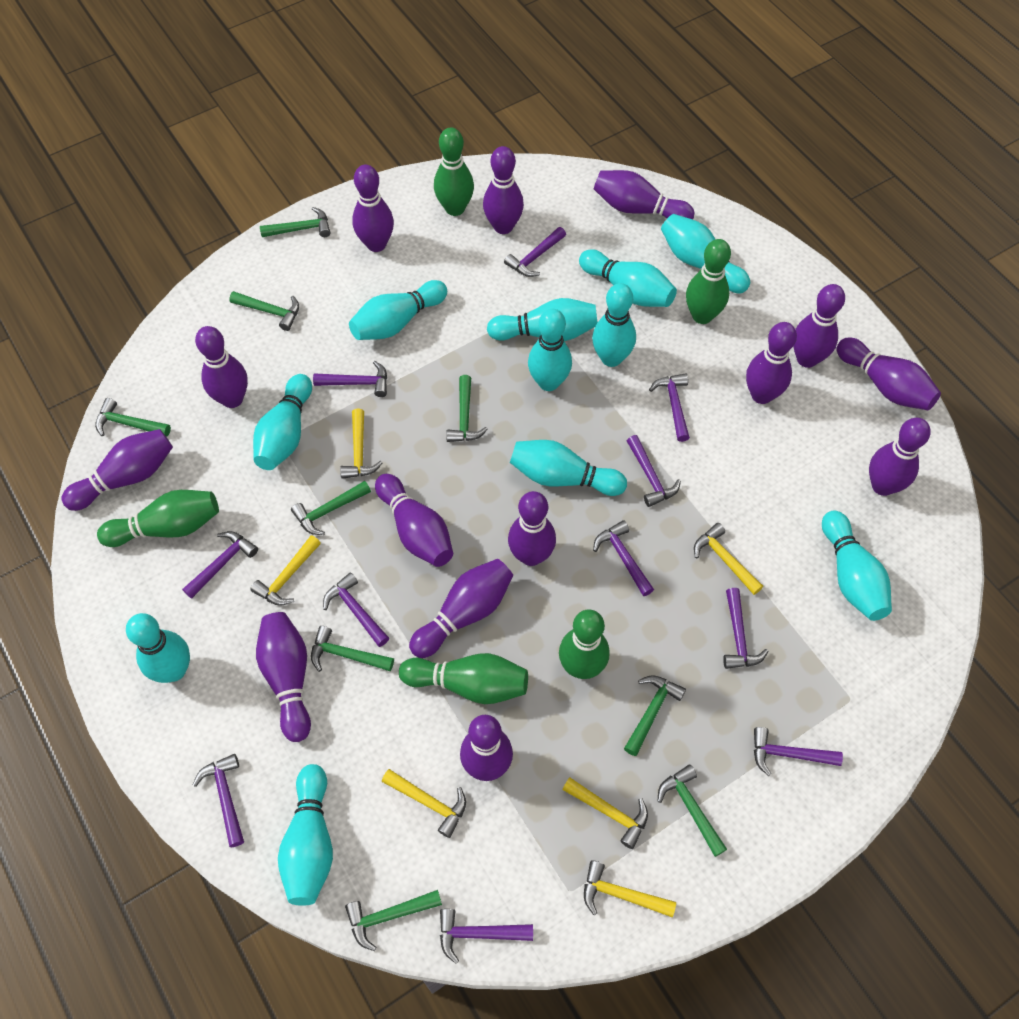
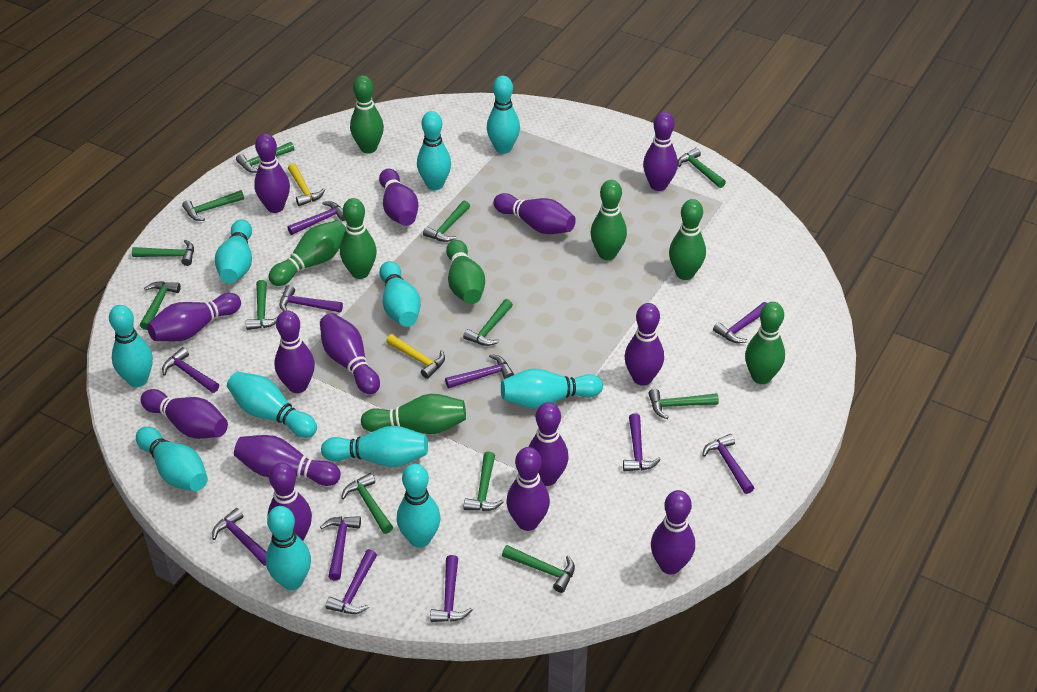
green bowling pin: [97,490,219,547] [399,653,528,704] [434,128,474,216] [559,609,610,679] [686,239,731,324] = 5 -> [268,220,346,286] [340,198,377,279] [350,75,384,153] [361,394,466,434] [446,240,485,304] [590,180,627,260] [669,199,706,280] [745,302,785,384] = 8
green hammer: [95,398,171,437] [229,291,299,331] [260,207,331,237] [291,481,371,535] [311,626,394,672] [345,890,442,951] [446,375,488,442] [624,675,686,756] [658,764,727,857] = 9 -> [132,240,194,266] [140,281,181,330] [182,190,244,221] [236,142,295,173] [246,280,277,330] [341,473,393,534] [423,200,470,242] [463,299,513,346] [464,451,504,511] [502,545,575,593] [649,389,719,419] [678,148,726,188] = 12
yellow hammer: [250,535,321,606] [340,409,382,479] [382,769,466,838] [562,777,648,849] [584,860,676,918] [694,523,763,595] = 6 -> [288,163,325,206] [386,334,445,379] = 2

